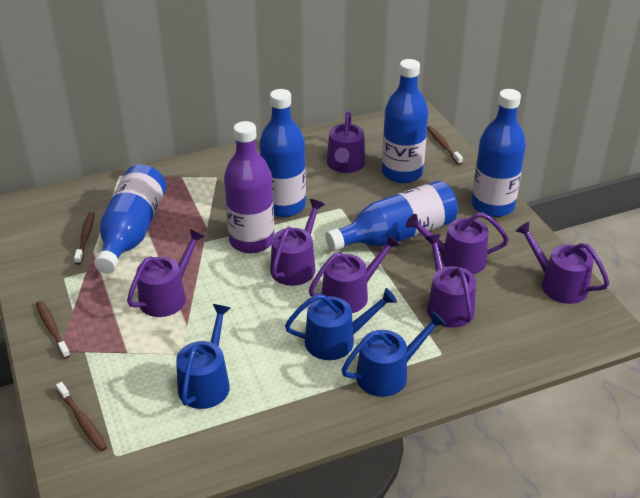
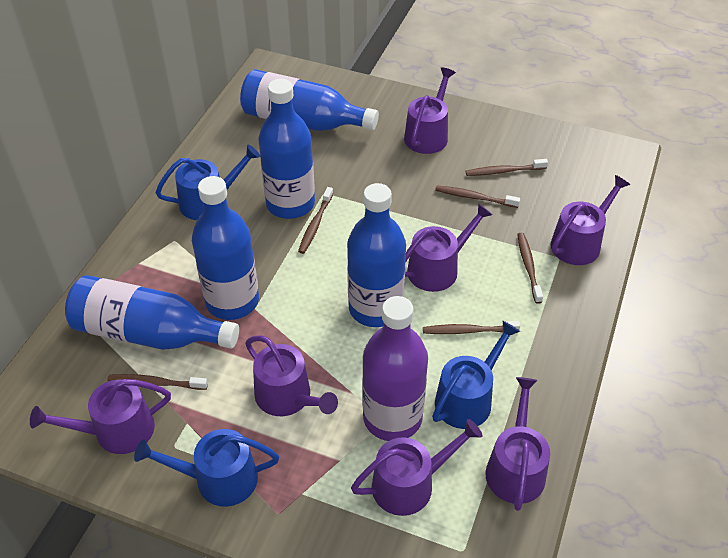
brown toothbrush: [36,301,70,359] [56,382,107,451] [74,212,95,265] [427,126,463,165] = 4 -> [107,374,208,390] [298,187,333,254] [423,321,520,334] [435,186,520,208] [466,159,548,176] [517,233,543,304] = 6

